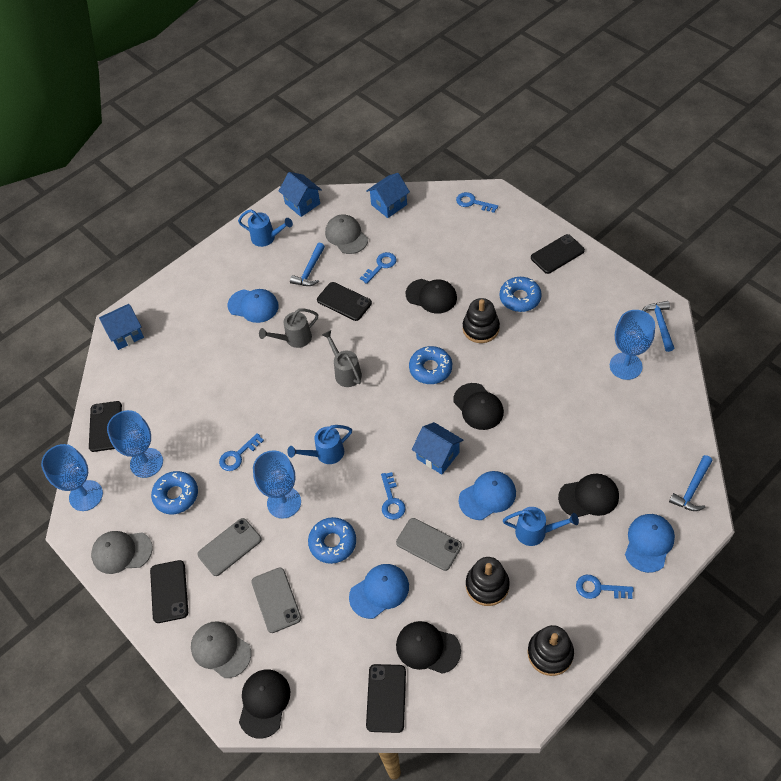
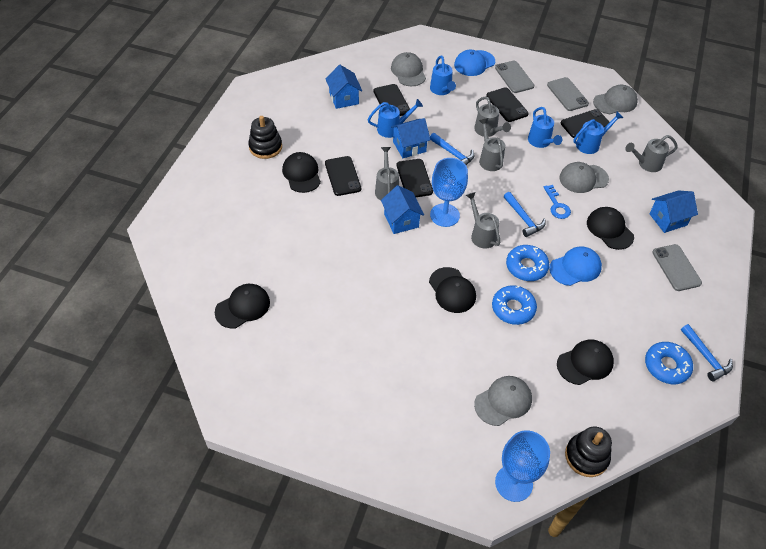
black stacking toy: [463,298,500,343] [466,557,510,606] [528,625,574,676] = 3 -> [248,116,282,159] [565,427,612,477] = 2
blue cap: [228,289,279,323] [349,564,409,619] [459,471,516,520] [625,514,675,573] = 4 -> [454,50,495,76] [549,247,602,286] = 2
blue donut: [151,471,198,514] [308,517,356,564] [409,346,452,384] [500,277,542,312] = 4 -> [492,285,537,325] [506,245,549,281] [645,342,693,384] = 3
blue goblet: [41,444,103,511] [107,410,163,478] [253,450,301,519] [610,310,655,380] = 4 -> [430,158,468,227] [495,430,550,502] = 2
blue key: [219,433,264,471] [360,252,397,284] [381,472,406,520] [456,192,498,213] [576,575,634,599] = 5 -> [544,185,571,219] = 1
blue watering can: [238,209,293,247] [287,425,352,464] [503,507,579,546] = 3 -> [367,99,423,138] [430,55,456,95] [528,107,562,148] [573,112,623,154] = 4
grey cap: [91,531,153,574] [191,621,251,678] [325,215,368,254] = 3 -> [391,52,426,86] [474,376,532,426] [559,162,609,193] [593,85,638,114] = 4
grey watering can: [259,308,318,348] [322,330,362,387] = 2 -> [375,147,399,200] [466,192,500,249] [474,97,511,137] [479,118,505,171] [625,135,678,172] = 5

